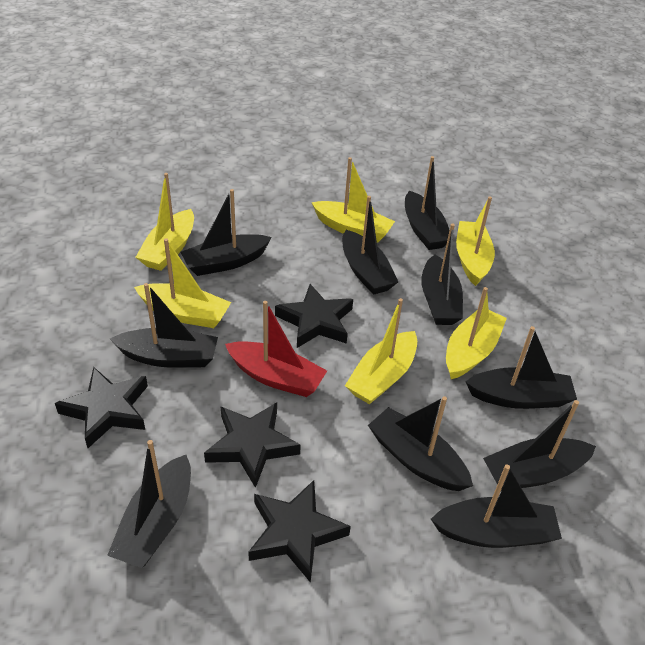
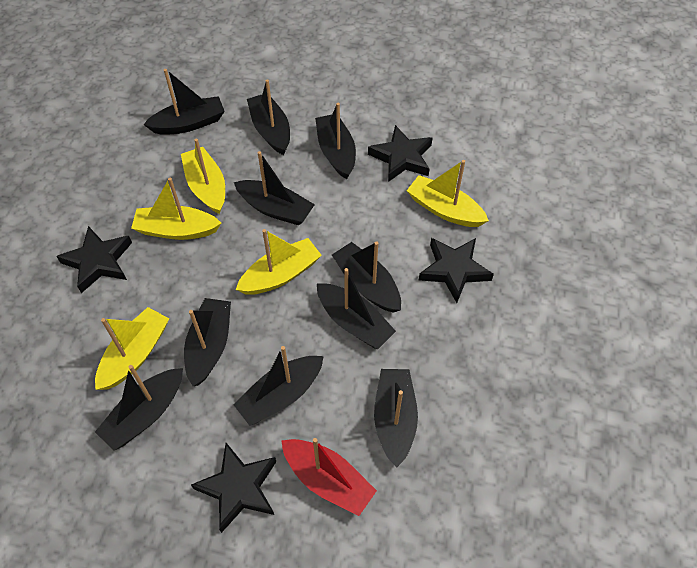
yellow boat: [134,238,231,328] [136,173,194,271] [311,157,395,243] [345,298,417,404] [446,287,507,379] [456,196,495,286] = 6 -> [95,307,169,390] [131,178,221,240] [181,139,225,214] [236,229,322,295] [407,160,489,227] = 5

